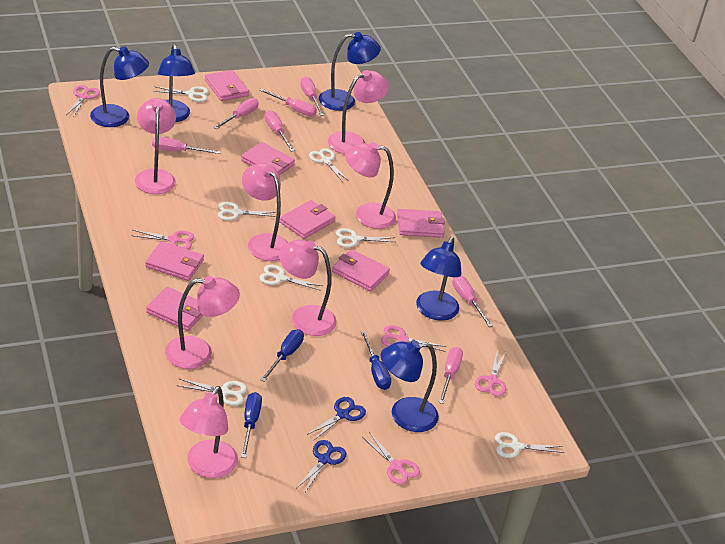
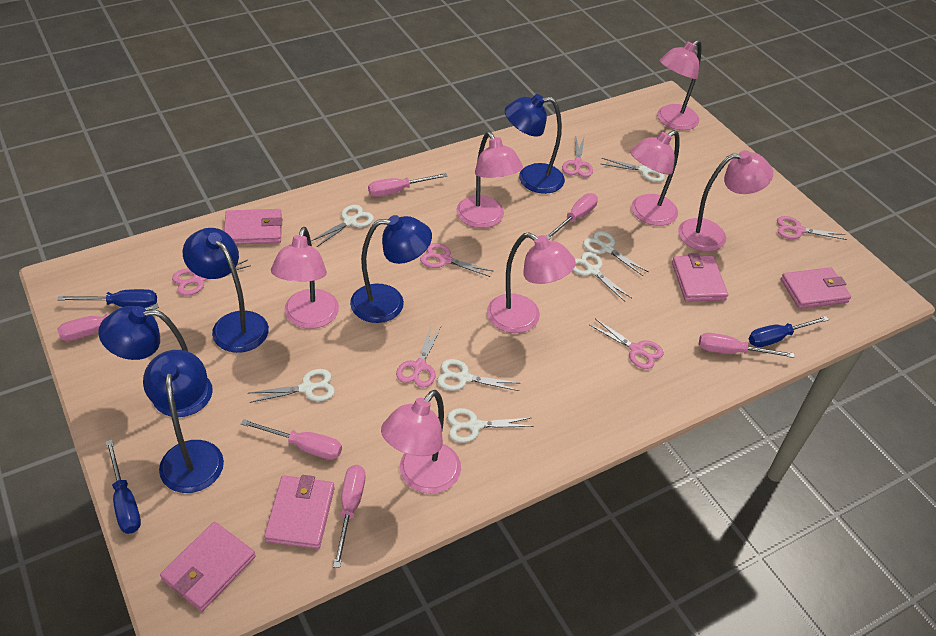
blue scissors: [297,440,347,494] [307,397,366,440] = 2 -> none = 0
pink scissors: [66,85,100,116] [131,230,194,250] [362,432,420,485] [381,325,447,352] [475,353,506,396] = 5 -> [172,260,251,295] [396,327,441,387] [420,243,494,277] [562,138,593,177] [590,318,664,369] [777,216,847,240] = 6
pink screwdriver: [152,137,221,154] [213,98,259,129] [259,89,317,117] [265,110,295,152] [300,77,324,116] [438,347,463,404] [452,276,493,327] = 7 -> [57,304,159,341] [241,419,342,460] [333,465,365,568] [368,173,447,197] [547,193,598,240] [699,333,795,358] = 6
pink wallet: [145,241,204,281] [146,287,203,331] [205,70,249,101] [241,142,295,175] [280,200,335,239] [332,249,390,291] [397,209,445,238] = 7 -> [160,522,256,611] [224,209,282,244] [264,475,335,549] [672,253,728,302] [781,267,851,309] = 5

